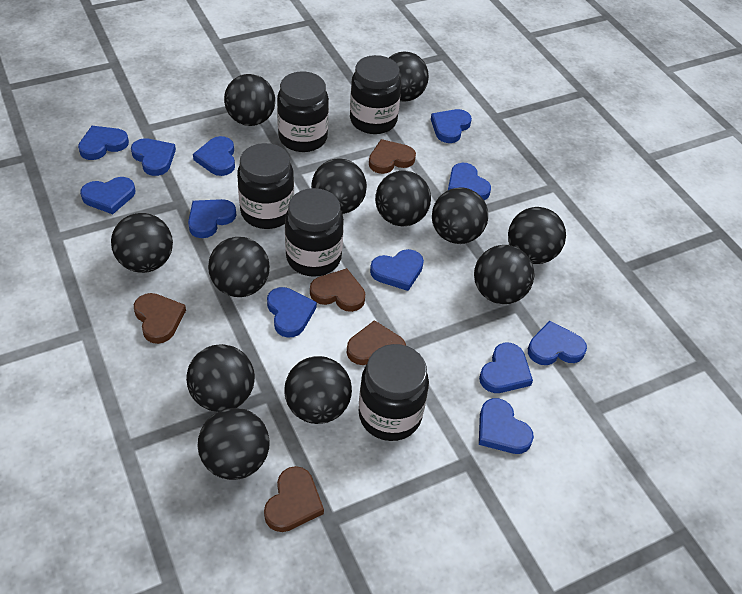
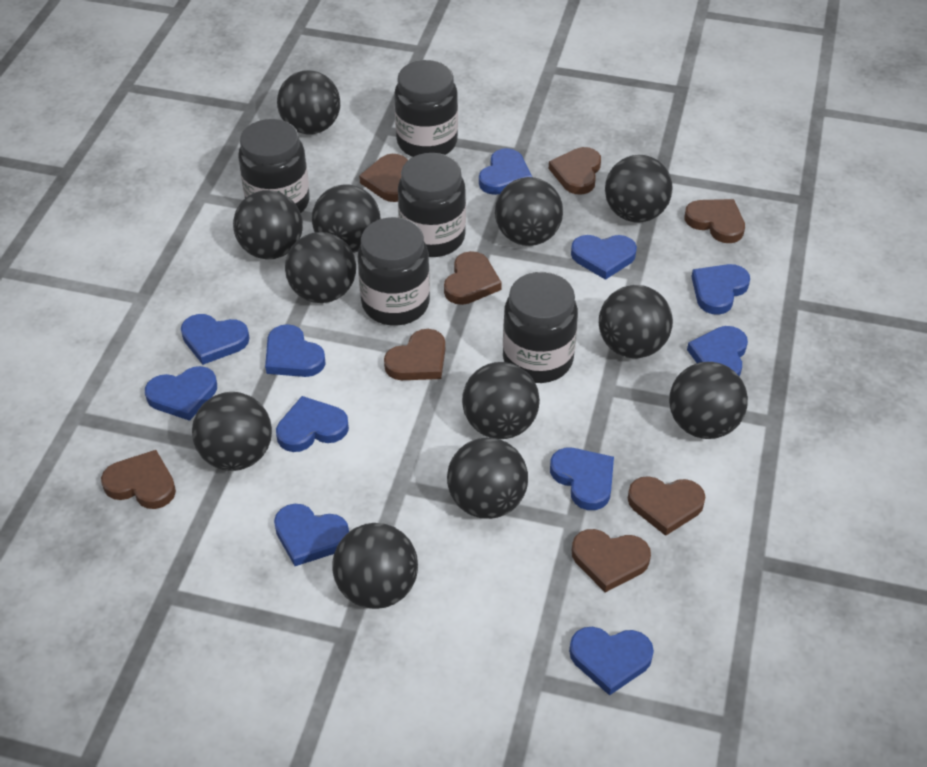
blue heart: [78,126,129,160] [80,177,135,214] [131,138,176,176] [188,199,236,238] [193,136,235,176] [267,287,317,338] [370,249,424,291] [431,109,472,143] [448,163,491,200] [479,343,533,393] [479,398,534,454] [528,321,587,365] = 12 -> [145,366,217,421] [181,314,249,365] [265,324,326,377] [274,504,349,566] [276,396,349,452] [479,148,532,195] [550,448,614,510] [569,627,654,696] [571,235,637,280] [687,326,748,376] [691,264,750,315] = 11
brown heart: [134,293,186,344] [264,466,324,532] [310,268,366,312] [347,320,406,365] [369,139,416,174] = 5 -> [101,450,176,509] [359,154,408,202] [384,329,445,380] [444,251,502,305] [549,147,601,195] [572,529,651,592] [628,476,706,536] [685,199,745,243] = 8

